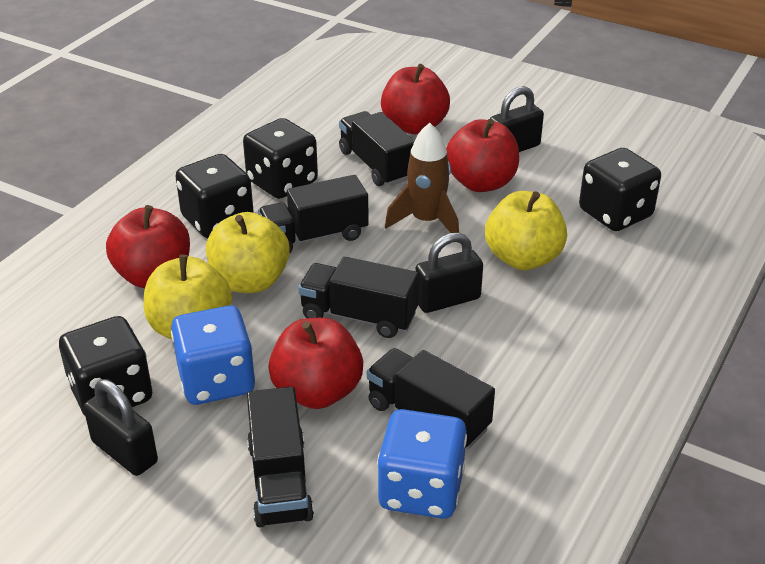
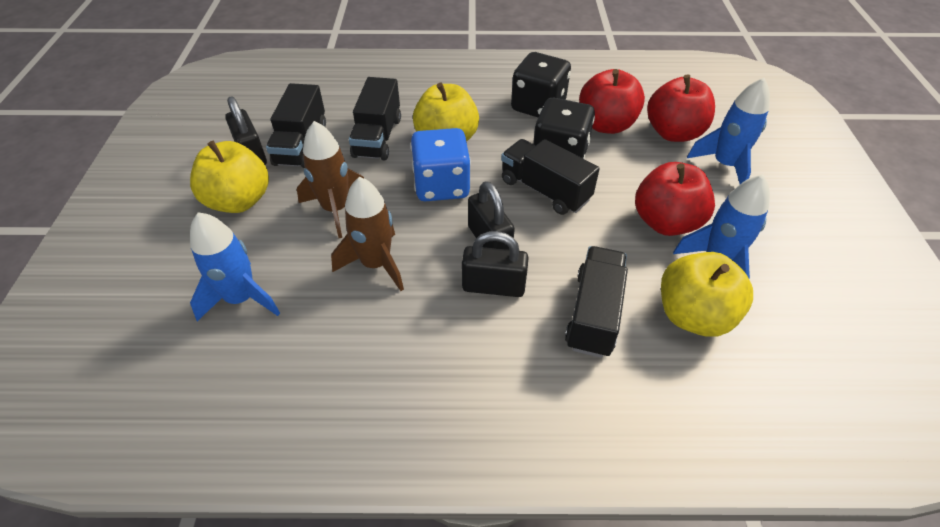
black dice: [59,316,152,416] [175,154,254,238] [243,118,318,199] [579,148,661,231] = 4 -> [511,52,571,117] [533,98,595,159] = 2
black truck: [247,386,314,528] [258,175,369,253] [298,257,419,338] [339,111,415,186] [367,348,495,449] = 5 -> [266,83,326,168] [349,77,401,161] [501,139,600,215] [565,246,628,358] = 4
blue dice: [171,306,255,405] [377,409,467,519] = 2 -> [410,128,471,201] = 1
blue rocket: none = 0 -> [190,212,280,321] [673,174,770,278] [687,78,770,184] = 3
brown rocket: [385,123,459,233] = 1 -> [297,121,364,238] [331,177,404,291] = 2
red apple: [106,205,190,288] [268,318,363,409] [381,64,450,134] [446,119,519,192] = 4 -> [579,69,645,134] [635,162,715,236] [647,74,715,142] = 3

